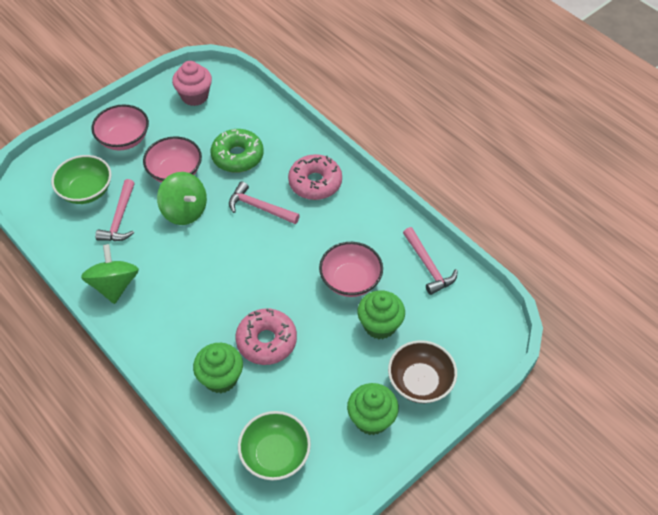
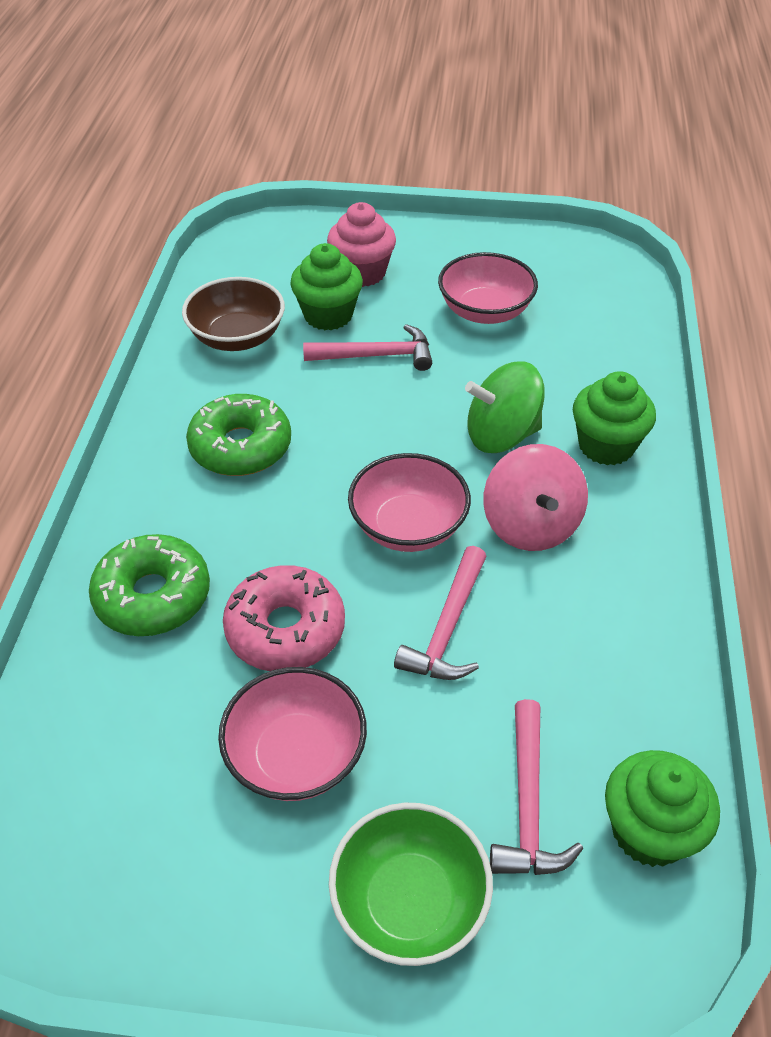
green bowl: [51,155,112,204] [238,411,311,480] = 2 -> [329,803,493,966] = 1
green donut: [210,129,263,173] = 1 -> [89,534,210,636] [186,394,291,476] = 2
green spinning top: [81,244,139,304] [157,172,207,225] = 2 -> [465,362,545,453] = 1
pink donut: [235,309,297,365] [288,154,342,200] = 2 -> [223,565,345,671] = 1
pink spinning top: none = 0 -> [483,444,588,551] = 1

